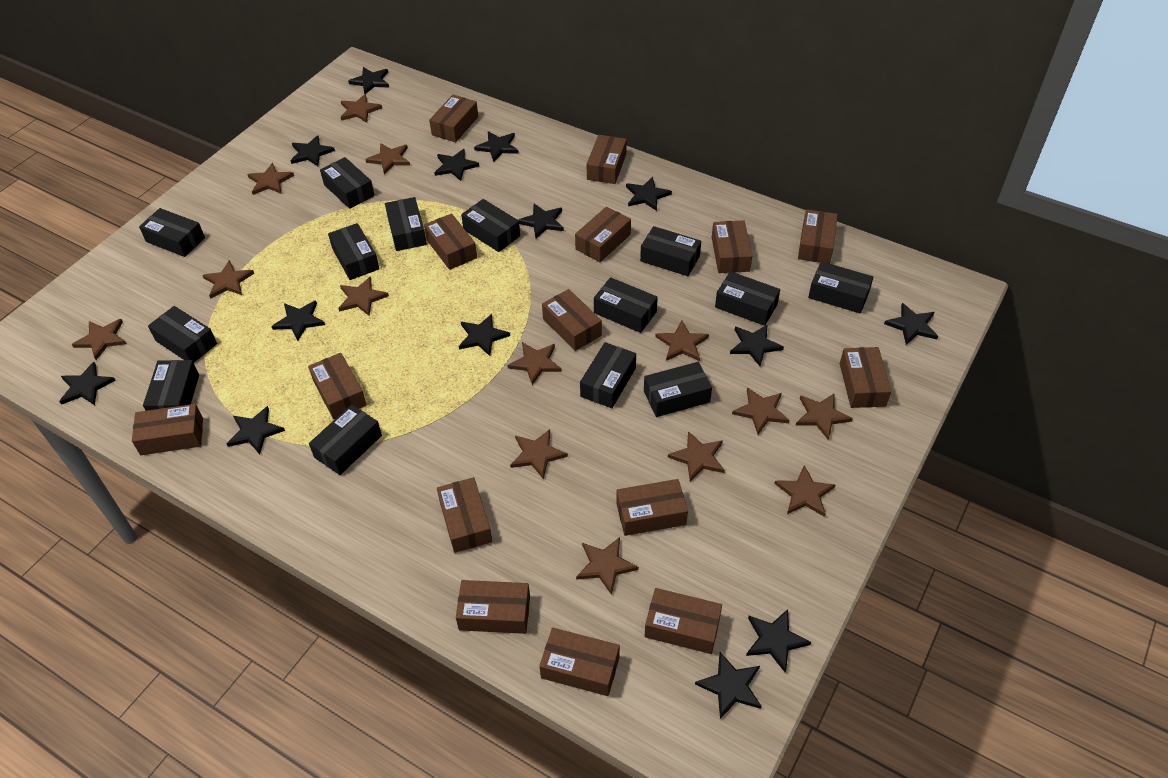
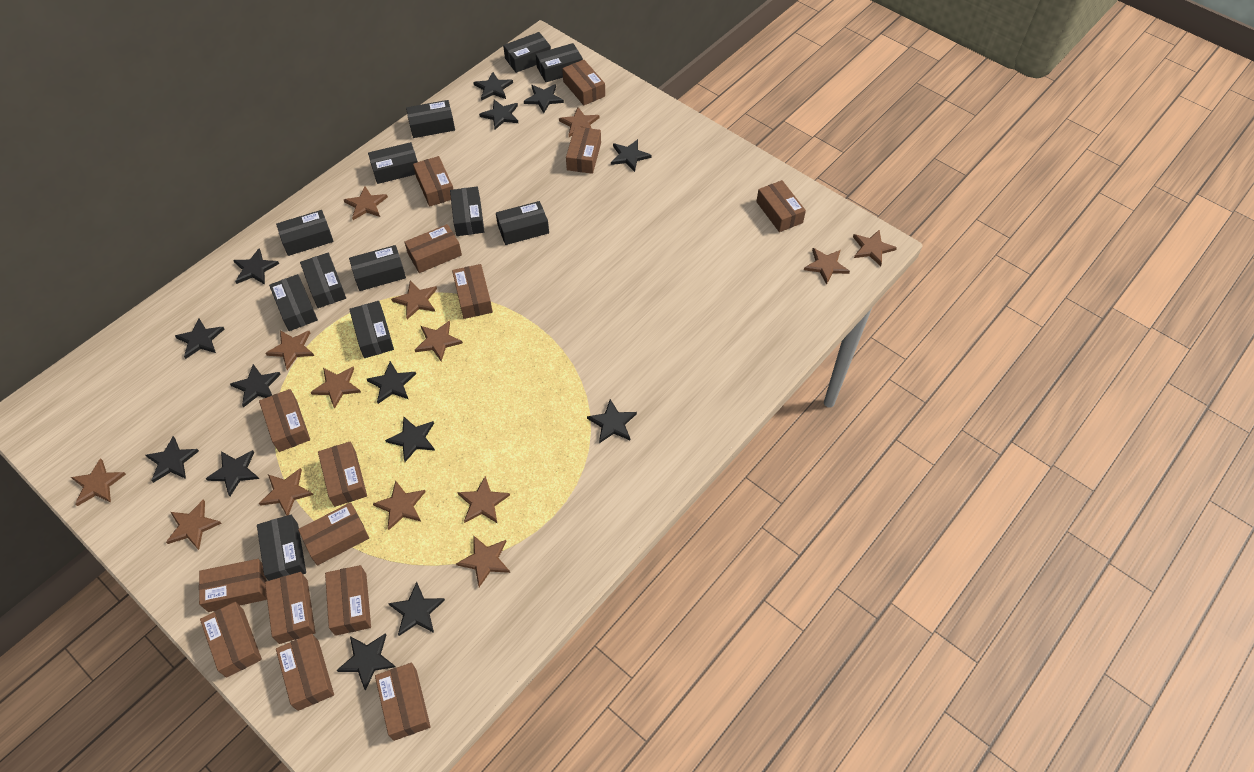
black box: [139,208,205,257] [143,360,199,411] [148,306,217,363] [309,404,382,475] [320,157,375,209] [328,223,379,280] [385,197,427,251] [461,199,520,252] [580,342,636,408] [594,277,658,333] [640,226,701,276] [644,362,712,417] [715,271,780,326] [808,261,874,314] = 14 -> [257,515,306,581] [269,274,318,331] [276,210,334,256] [300,253,346,308] [349,245,406,291] [349,301,394,358] [368,142,418,184] [406,100,455,138] [450,186,485,236] [496,201,549,245] [503,32,551,73] [536,43,583,82] = 12

